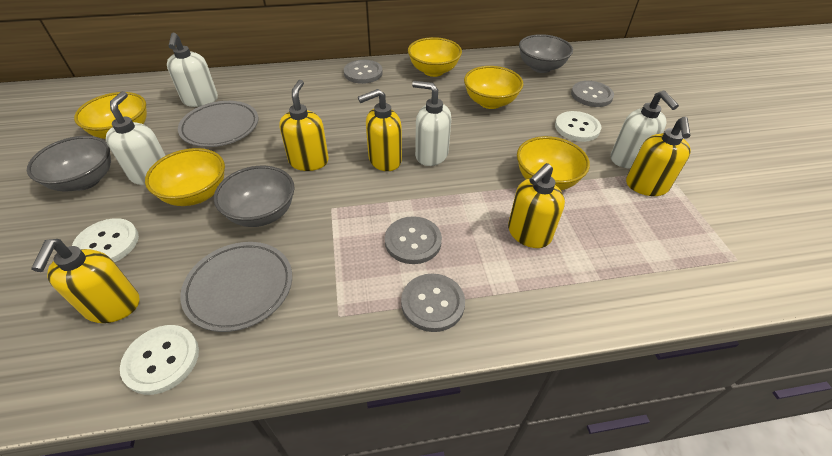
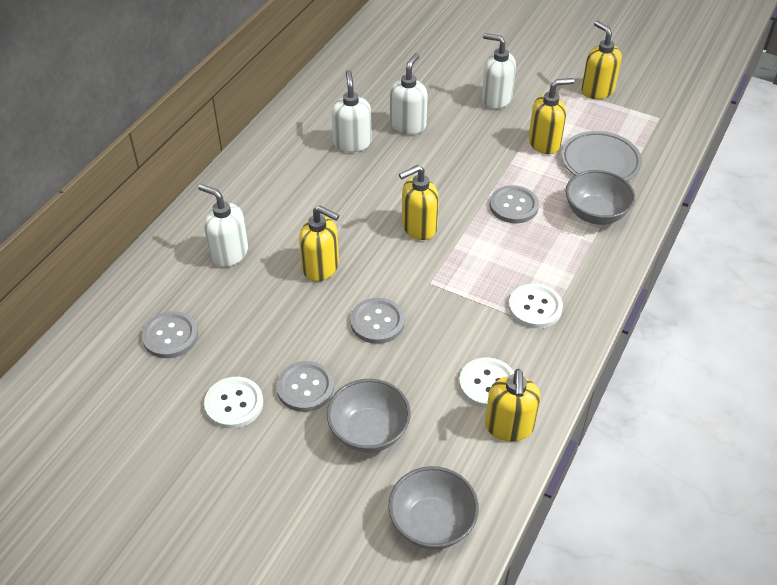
grey plate: [178,101,258,147] [180,242,292,332] = 2 -> [561,131,642,181] = 1
yellow bowl: [74,92,147,139] [145,148,225,206] [408,37,462,77] [464,66,524,109] [517,136,590,190] = 5 -> none = 0

